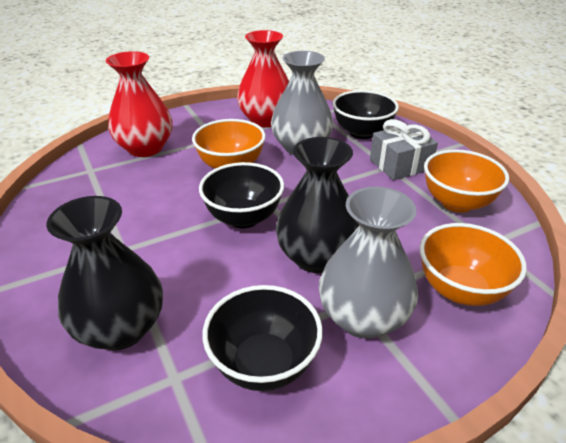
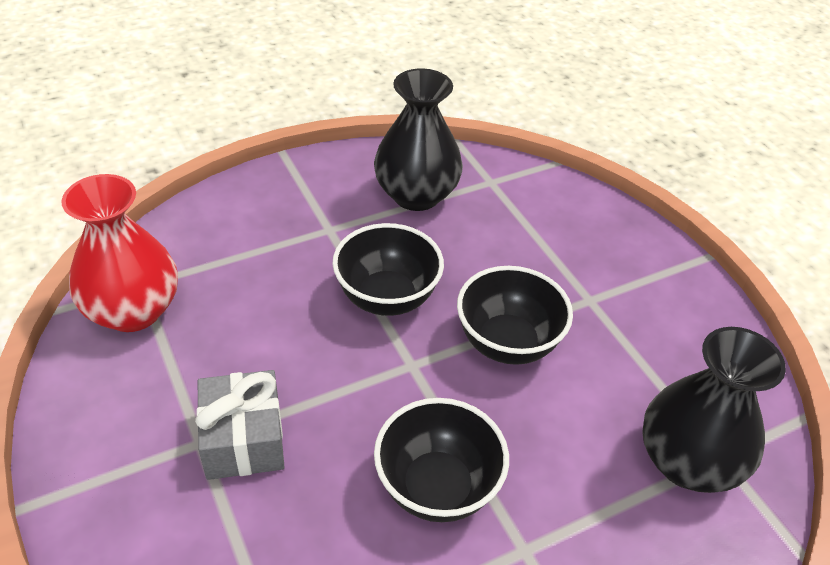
grey vase: [271,51,333,155] [319,187,418,339] = 2 -> none = 0
orange bowl: [192,119,266,169] [420,223,527,306] [424,149,509,213] = 3 -> none = 0
red vase: [106,51,173,157] [237,30,289,127] = 2 -> [61,174,178,332] = 1

